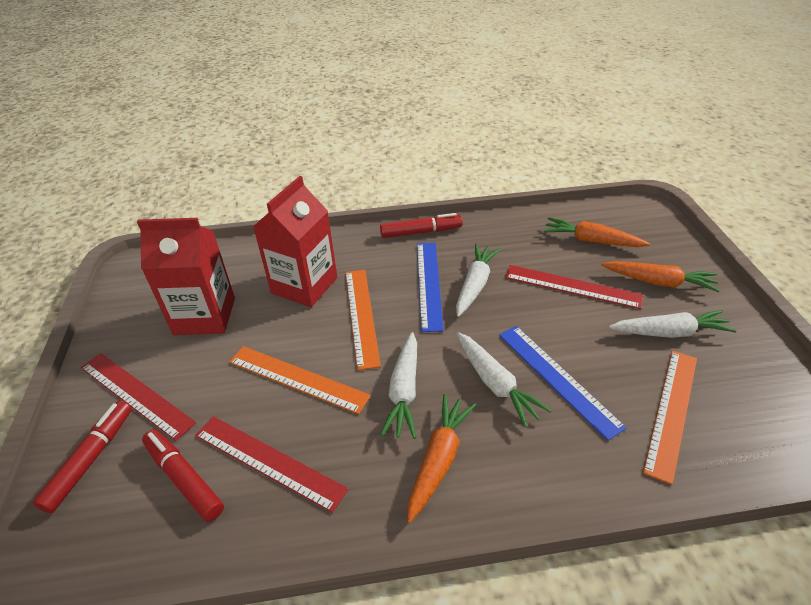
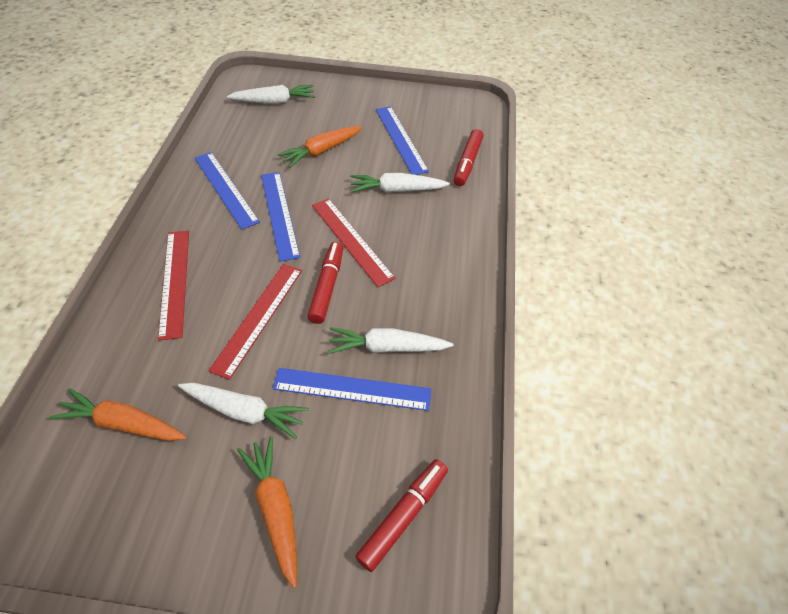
blue ruler: [417,243,444,332] [499,326,627,441] = 2 -> [195,152,260,230] [261,172,300,262] [273,368,431,411] [376,106,429,175] = 4
orange ruler: [229,346,371,414] [345,270,381,370] [643,350,697,485] = 3 -> none = 0
red carton: [137,218,235,335] [253,176,337,307] = 2 -> none = 0

